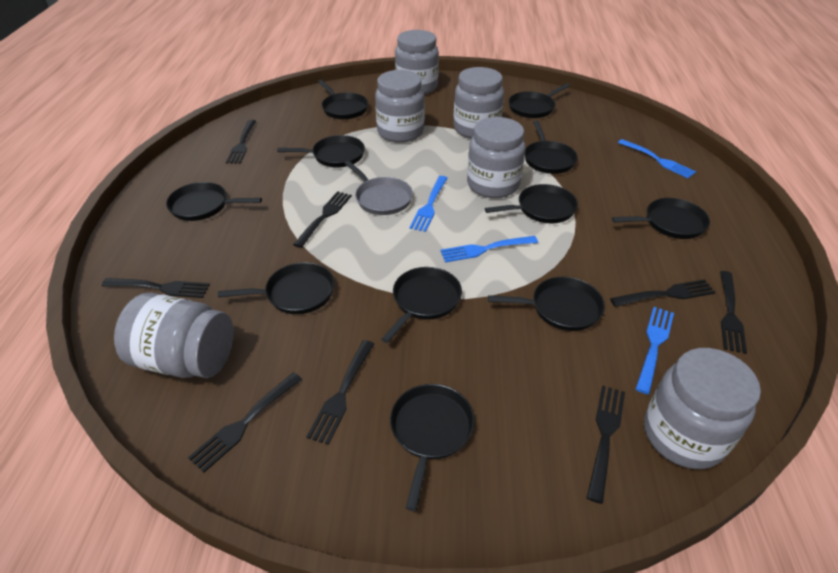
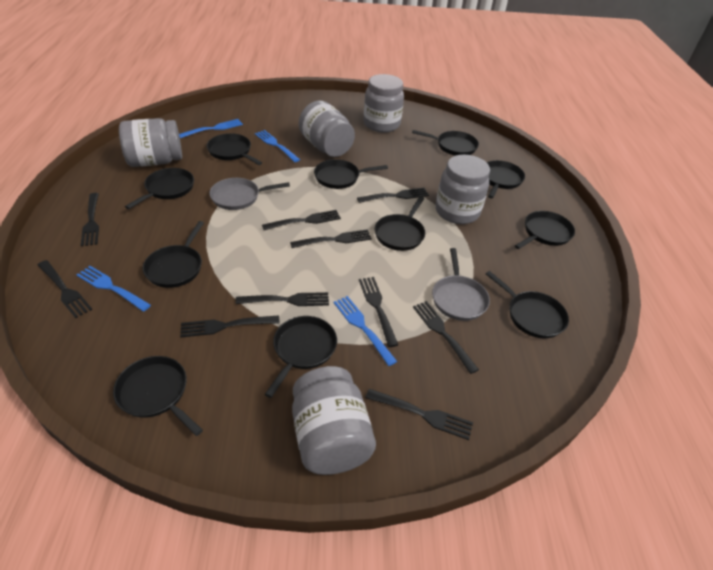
black fork: [101,278,210,298] [188,372,302,473] [226,120,256,164] [293,191,352,248] [307,340,374,445] [587,385,625,504] [610,279,716,307] [720,271,747,354] = 8 -> [38,260,93,318] [81,193,99,247] [180,315,280,338] [236,292,329,306] [262,210,341,230] [290,229,372,248] [357,188,429,203] [359,277,398,347] [365,389,473,440] [413,301,479,374] = 10
grey jar: [114,293,234,378] [375,70,425,143] [395,30,439,94] [454,67,504,139] [467,117,525,198] [644,348,761,469] = 6 -> [119,118,182,167] [292,366,376,475] [299,100,355,157] [363,74,404,133] [436,155,490,224] = 5
grey pan: [344,161,413,215] = 1 -> [209,178,290,210] [432,248,490,321] = 2

